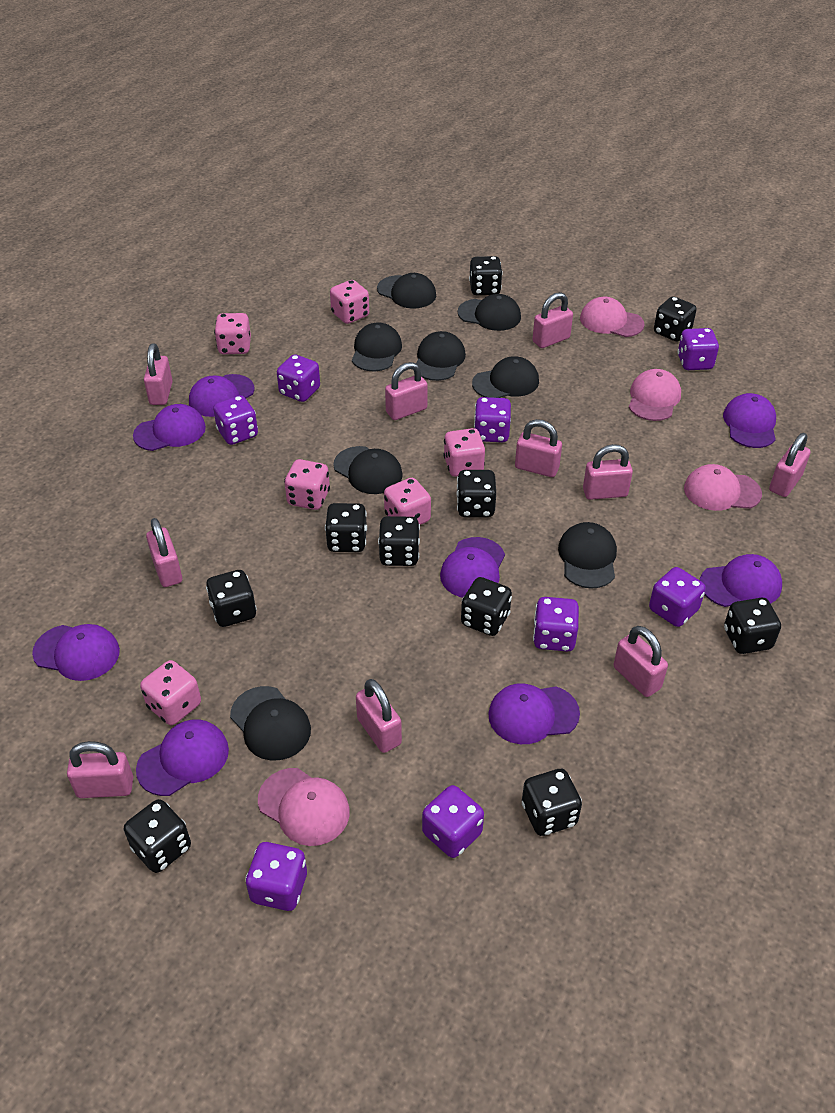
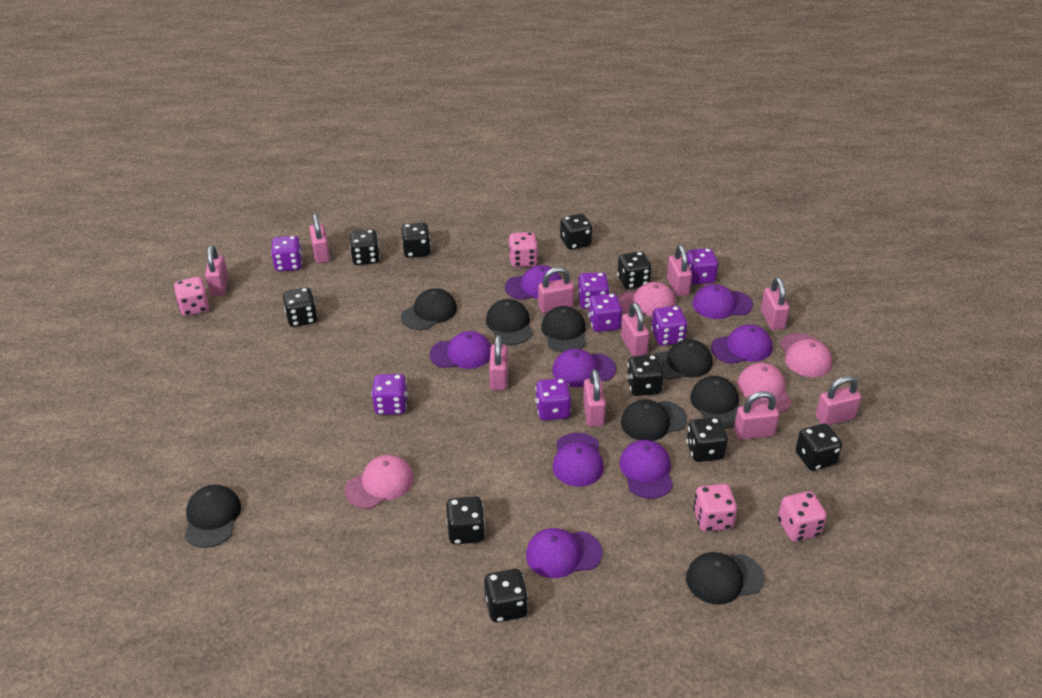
pink dice: [140,660,201,725] [214,313,251,354] [284,459,330,510] [330,280,369,324] [384,478,431,525] [443,428,485,477] = 6 -> [174,277,210,316] [509,232,538,267] [693,484,737,532] [778,491,827,541] = 4
purple dice: [213,395,258,445] [245,842,307,911] [277,354,320,402] [422,785,484,858] [474,397,511,442] [533,597,579,652] [649,567,706,627] [677,328,719,370] = 8 -> [271,236,303,271] [371,374,408,415] [535,378,571,421] [577,272,610,309] [588,293,622,332] [651,306,688,346] [687,248,718,285] = 7

